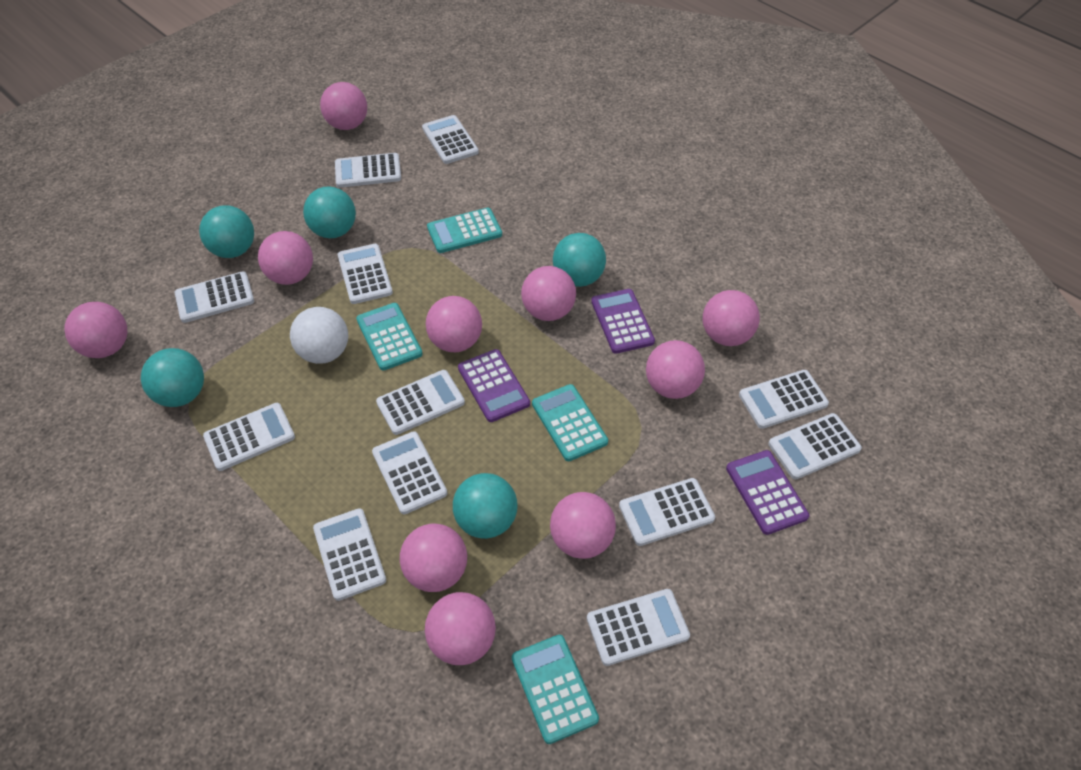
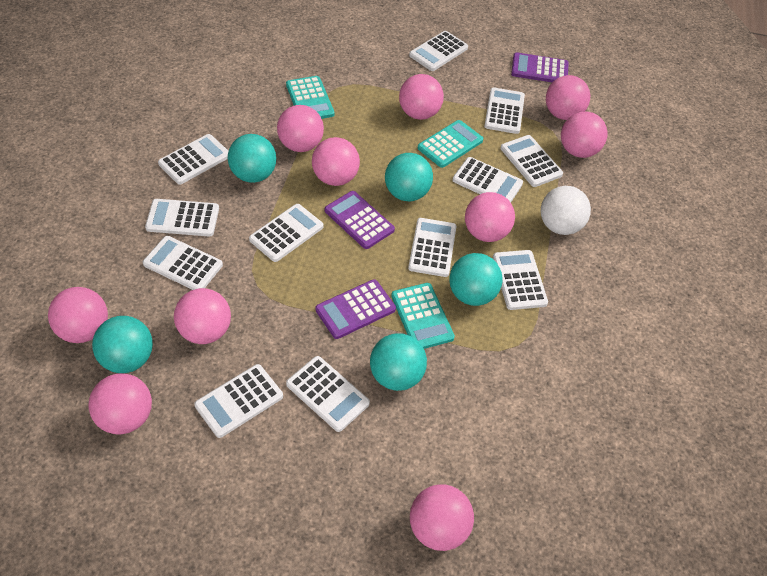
turquoise calculator: [356,303,423,371] [427,208,502,253] [512,635,599,744] [532,384,608,461] = 4 -> [286,76,335,119] [391,283,455,349] [418,120,483,168] = 3

